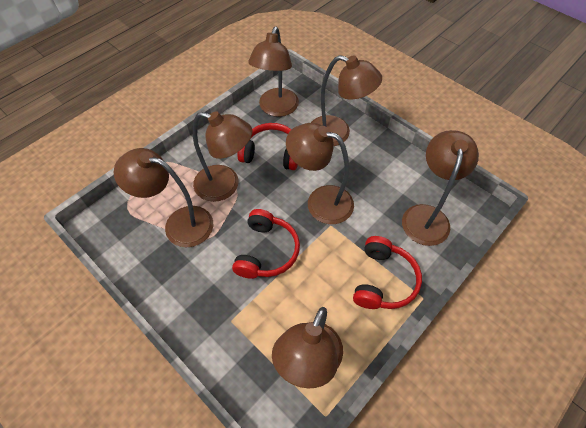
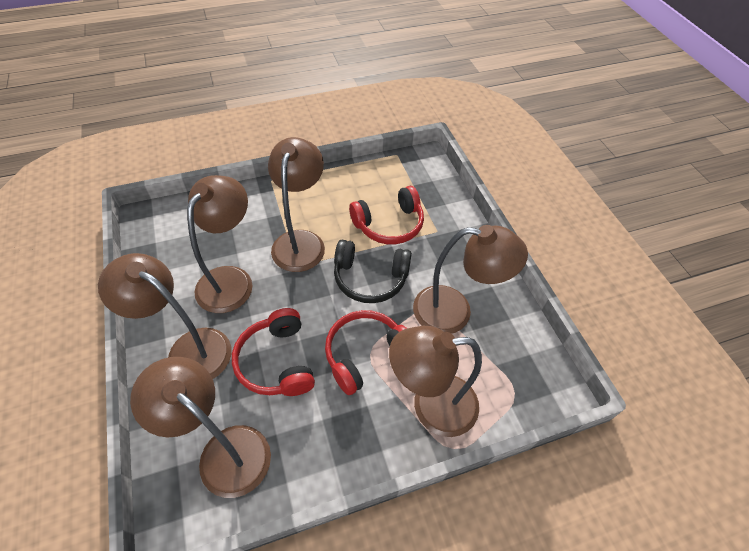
black headphones: none = 0 -> [334,240,412,303] = 1
brown lamp: [114,148,213,247] [193,111,252,202] [248,26,299,117] [272,307,343,388] [286,123,354,224] [311,55,382,146] [402,130,479,246] = 7 -> [98,253,232,379] [130,357,271,498] [187,175,253,313] [268,137,325,272] [389,326,482,437] [413,225,528,334] = 6

